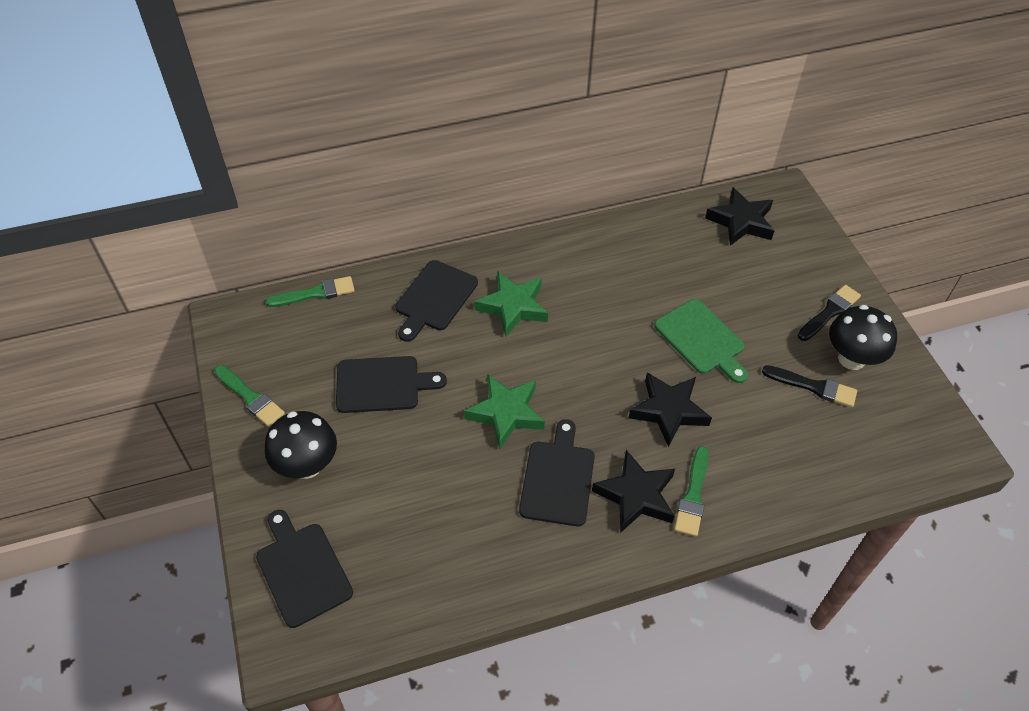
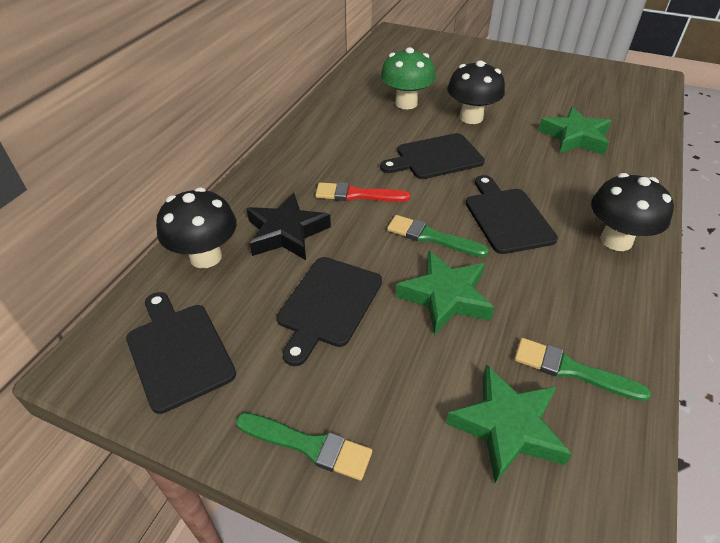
black brush: [762,365,857,407] [798,285,861,341] = 2 -> none = 0
black mushroom: [265,411,337,479] [829,305,897,370] = 2 -> [156,187,237,268] [447,61,505,124] [591,173,674,251] = 3
black star: [592,450,675,533] [629,372,712,447] [705,187,774,246] = 3 -> [246,193,331,260] = 1
green cutting board: [654,299,748,383] = 1 -> none = 0
green mushroom: none = 0 -> [381,47,436,109] = 1
green star: [464,374,545,449] [474,271,548,337] = 2 -> [396,251,495,335] [446,364,572,483] [538,107,612,155] = 3
red brush: none = 0 -> [315,182,410,202] = 1

